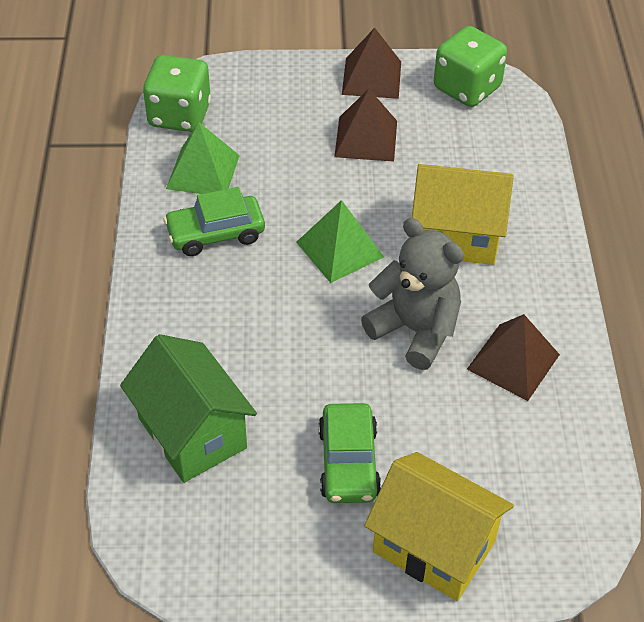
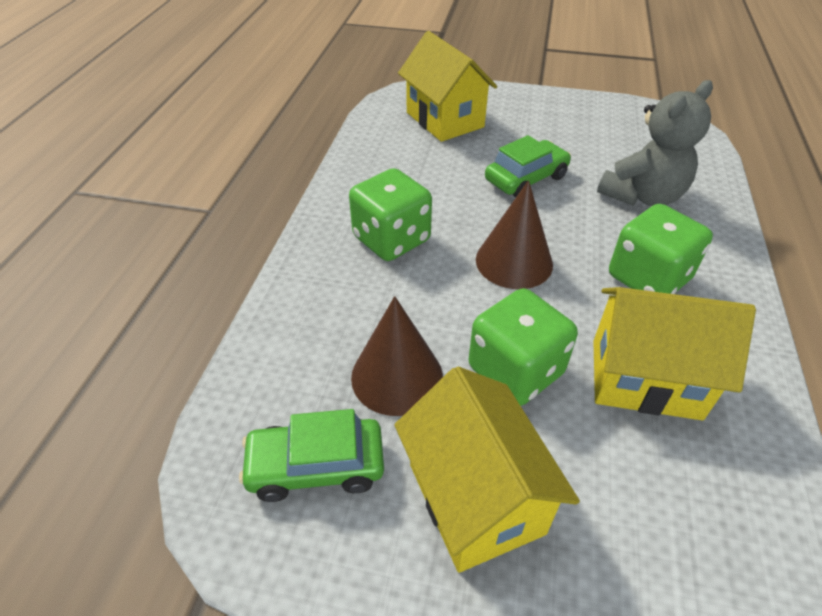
brown cone: none = 0 -> [351,296,443,416] [476,180,553,289] = 2
brown pyramid: [334,89,397,162] [342,28,401,99] [467,314,560,401] = 3 -> none = 0
green dice: [143,55,211,132] [434,26,507,107] = 2 -> [349,168,432,261] [469,288,578,406] [609,204,713,294] = 3
green house: [120,334,257,483] = 1 -> none = 0
green pyramid: [166,122,240,194] [296,200,384,283] = 2 -> none = 0
yellow house: [364,452,514,601] [412,164,514,265] = 2 -> [394,366,580,573] [398,31,497,142] [593,287,756,421] = 3

